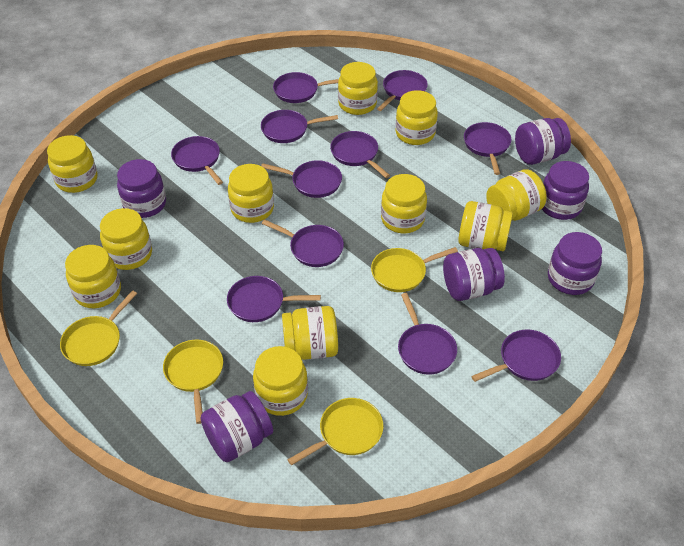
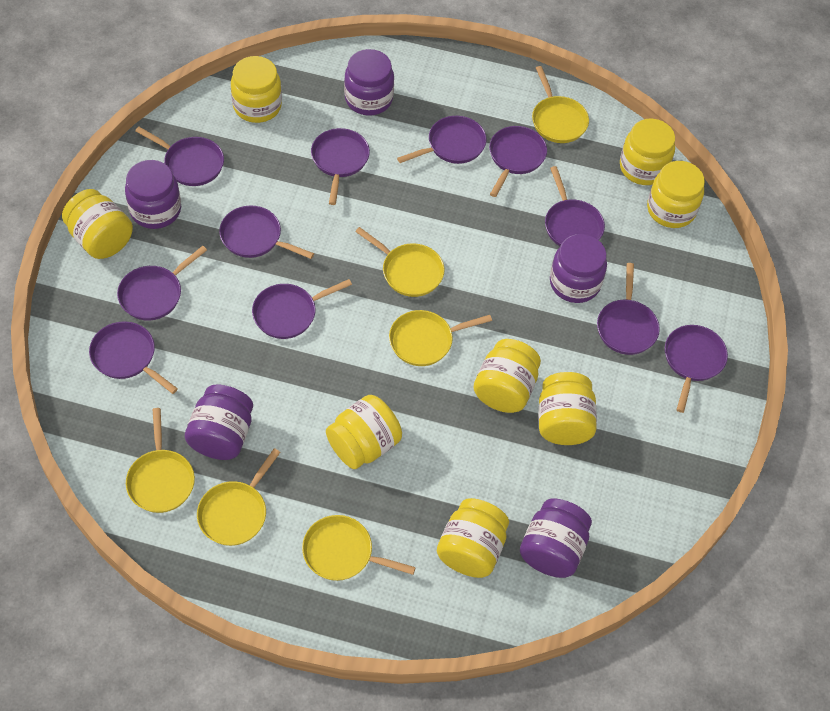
purple jar: [117,159,166,218] [201,391,273,462] [443,248,505,301] [515,118,571,165] [542,161,589,220] [548,232,602,295] = 6 -> [125,160,181,229] [185,384,253,460] [344,49,394,116] [520,498,592,578] [550,234,607,303] = 5
yellow jar: [47,135,97,193] [65,245,121,308] [100,208,152,270] [228,164,274,223] [253,346,308,416] [282,306,338,360] [338,62,378,115] [381,174,427,233] [396,90,438,145] [458,201,513,251] [486,169,547,221] = 11 -> [62,189,133,259] [231,56,282,123] [326,395,402,469] [437,498,509,578] [473,339,541,413] [539,372,597,445] [620,118,675,185] [647,161,705,228] = 8
yellow pan: [60,290,137,366] [163,340,223,424] [287,398,383,465] [371,247,458,292] = 4 -> [126,408,195,513] [197,448,281,546] [302,515,416,581] [355,227,444,297] [389,310,492,366] [532,66,589,143] = 6

